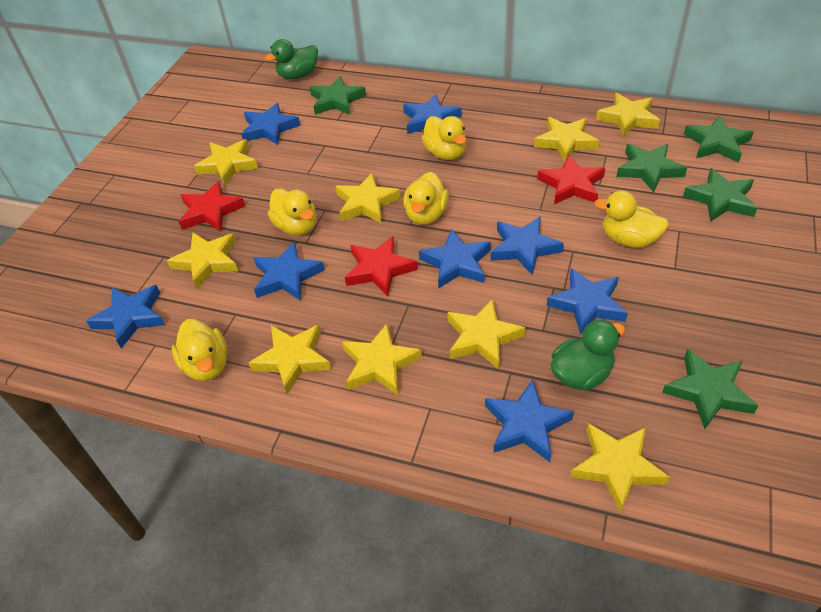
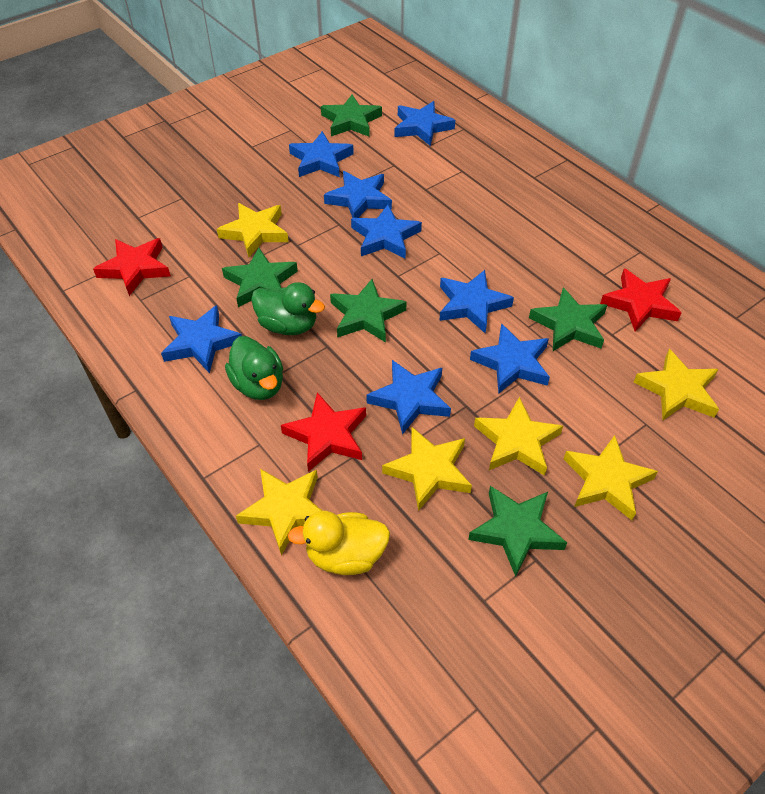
yellow duck: [172,319,227,381] [268,188,316,235] [403,172,449,225] [422,116,467,160] [594,190,669,248] = 5 -> [288,511,390,575] = 1
yellow star: [167,233,238,289] [194,139,258,186] [249,325,331,394] [335,173,401,224] [342,323,422,395] [447,299,525,369] [534,117,599,161] [570,423,670,513] [596,93,660,137] = 9 -> [217,203,289,257] [236,469,322,555] [382,427,472,511] [474,397,563,476] [564,435,658,520] [634,349,719,420] = 6

